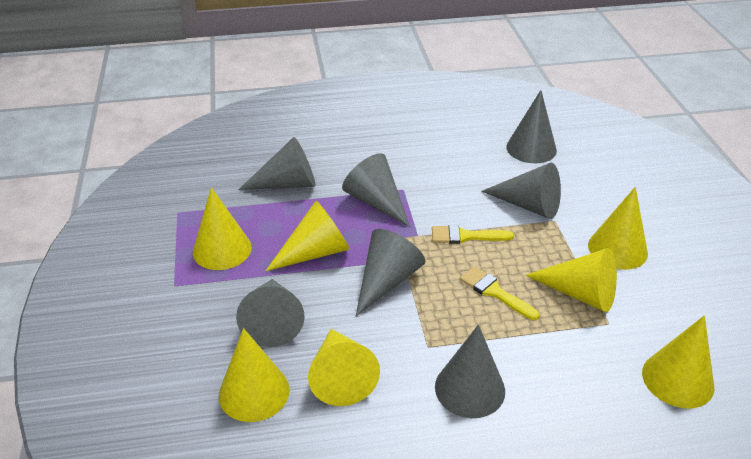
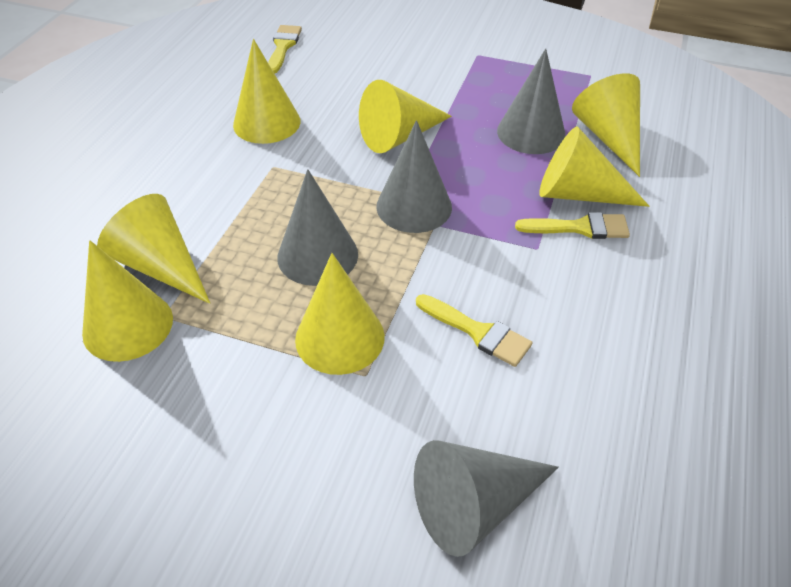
grey cone: [236,279,305,347] [238,137,315,190] [342,153,410,227] [356,229,425,316] [435,325,505,418] [481,163,561,219] [506,90,557,164] = 7 -> [277,169,358,286] [376,120,452,233] [414,440,559,557] [497,48,566,154] = 4
yellow brush: [432,225,514,244] [460,266,539,320] = 2 -> [268,25,302,74] [416,294,532,367] [515,212,630,239] = 3

